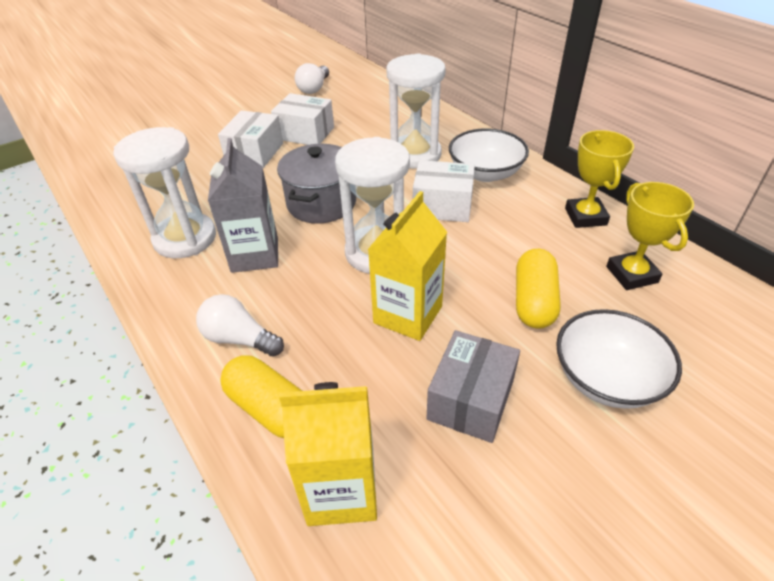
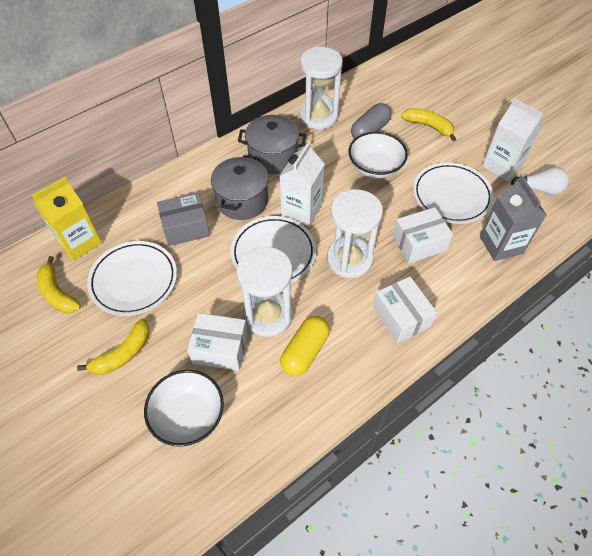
grey capsule: none = 0 -> [351,103,392,139] = 1
grey pot: [277,144,356,224] = 1 -> [211,155,269,220] [238,115,306,174] = 2
white carton: none = 0 -> [280,141,325,227] [482,98,544,181] = 2
white light bulb: [196,294,284,357] [295,63,329,94] = 2 -> [511,167,569,195] = 1
white plate: none = 0 -> [87,241,177,316] [231,216,316,283] [413,162,494,224] = 3
yellow banana: none = 0 -> [37,256,81,313] [77,319,149,375] [401,108,456,141] = 3
yellow capsule: [220,355,302,438] [516,249,561,329] = 2 -> [280,316,330,376] = 1
yellow carton: [279,382,377,526] [368,191,447,341] = 2 -> [32,177,102,261] = 1
yellow trophy: [565,130,634,228] [606,182,694,290] = 2 -> none = 0

